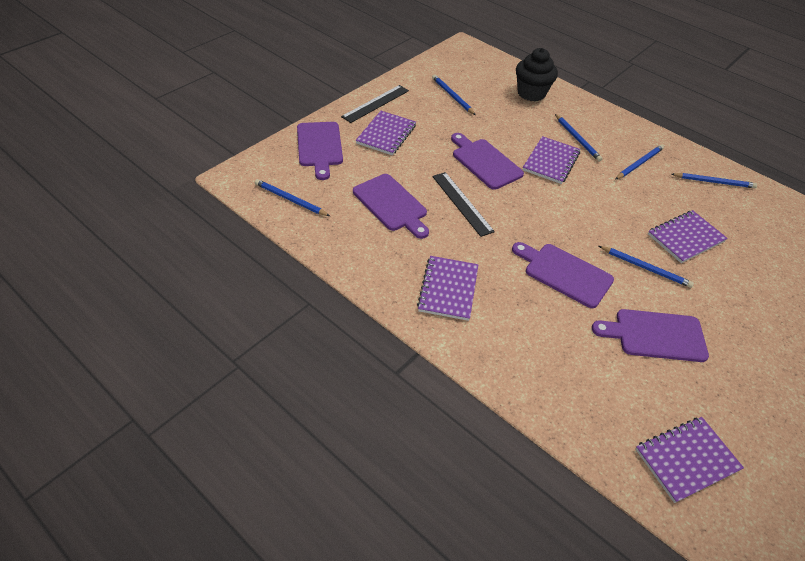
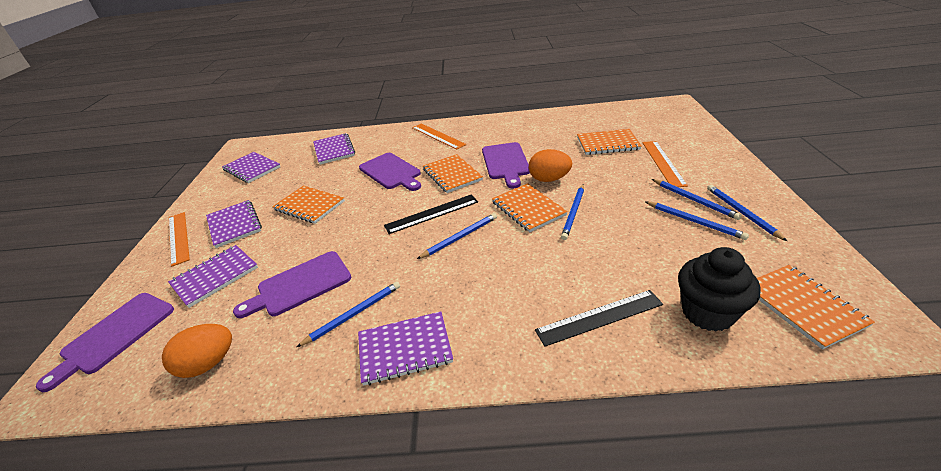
orange egg: none = 0 -> [162,324,232,378] [529,149,572,182] = 2
orange notebook: none = 0 -> [272,185,345,224] [423,154,483,193] [492,183,568,232] [577,129,642,155] [757,265,875,350] = 5
orange ruler: none = 0 -> [169,212,190,267] [412,123,467,150] [642,141,688,187] = 3
purple cutting board: [297,122,343,180] [353,174,429,239] [451,133,524,190] [512,242,614,308] [592,309,709,362] = 5 -> [36,293,174,392] [233,251,351,318] [359,153,421,191] [482,142,530,188] = 4

